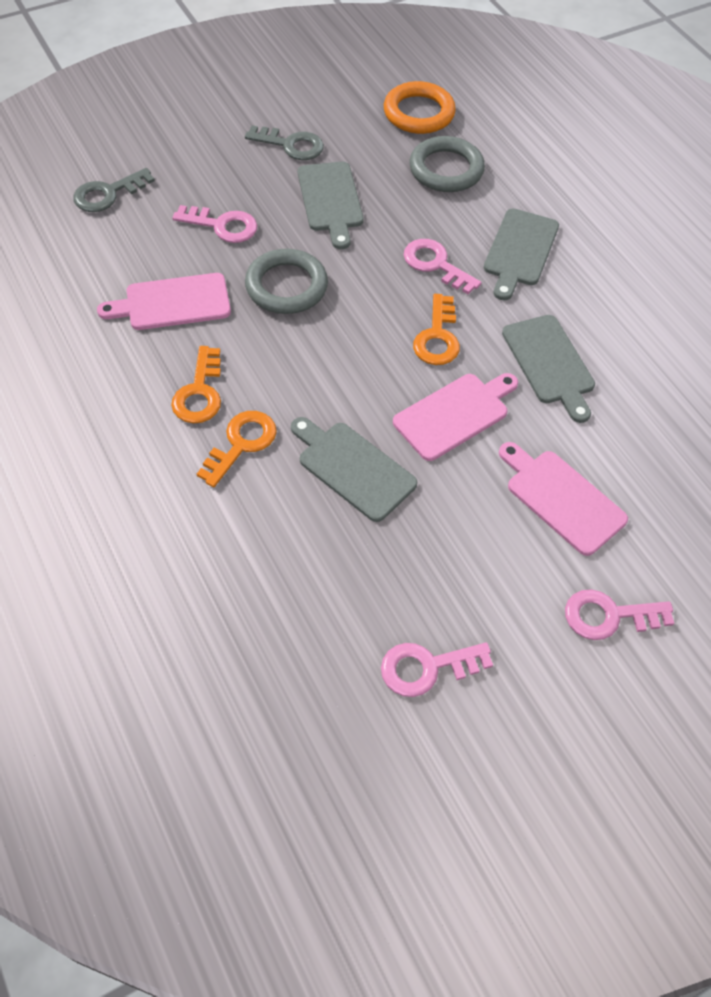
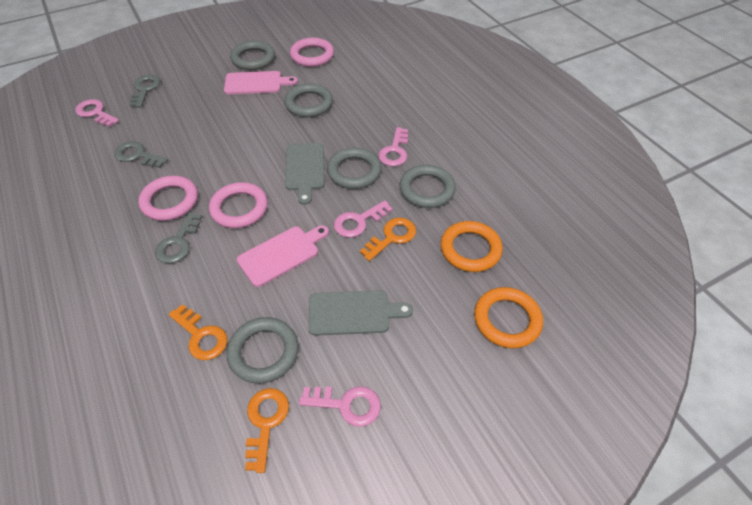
grey cutting board: [291,417,417,522] [298,162,364,249] [484,208,559,300] [502,315,595,423] = 4 -> [285,143,325,205] [308,291,413,336] = 2
grey key: [73,168,155,212] [245,125,324,160] = 2 -> [114,141,168,168] [130,75,160,108] [155,212,202,264] = 3
grey ring: [245,249,328,314] [410,136,485,192] = 2 -> [227,317,299,383] [230,40,275,70] [284,83,333,117] [327,148,382,189] [399,165,456,208] = 5
orange ring: [384,81,456,134] = 1 -> [441,221,503,272] [474,287,543,348] = 2
pink cutting board: [97,273,231,330] [393,373,518,461] [499,442,628,556] = 3 -> [224,71,298,95] [237,225,329,287] = 2
pink ring: none = 0 -> [138,176,198,221] [209,182,268,228] [290,37,334,67] = 3

